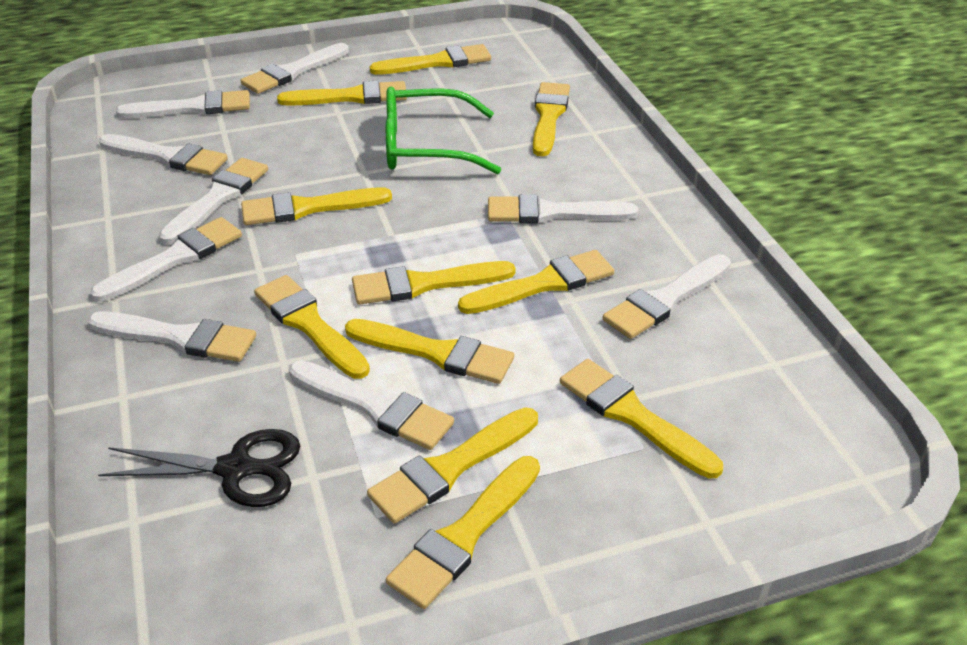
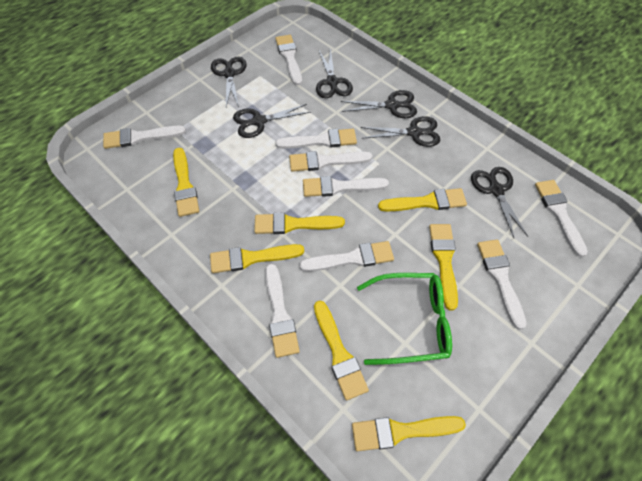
black scissors: [98,429,300,507] = 1 -> [211,57,247,107] [233,104,311,138] [316,48,353,98] [341,90,417,118] [361,116,440,147] [471,167,528,238] = 6
yellow brush: [241,187,392,225] [254,275,370,379] [277,81,407,106] [345,319,514,384] [352,261,515,305] [367,408,538,524] [369,44,491,75] [386,456,540,609] [458,250,614,314] [533,82,570,156] [560,359,723,479] = 11 -> [173,148,199,217] [210,244,304,273] [254,213,345,234] [314,300,369,401] [352,416,466,451] [378,188,467,212] [429,224,458,311] = 7

